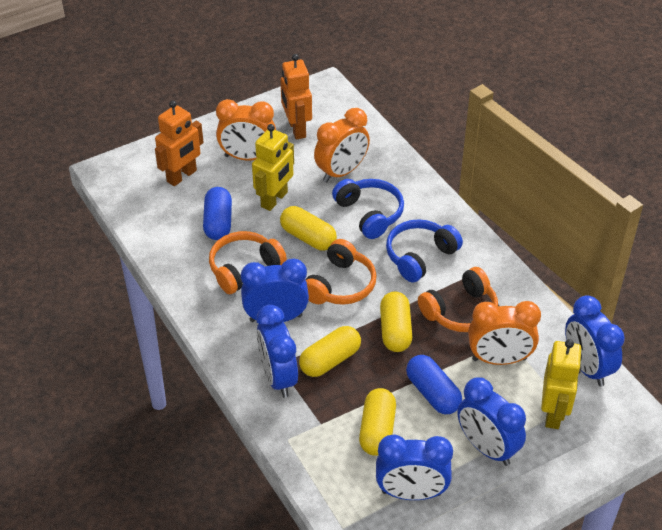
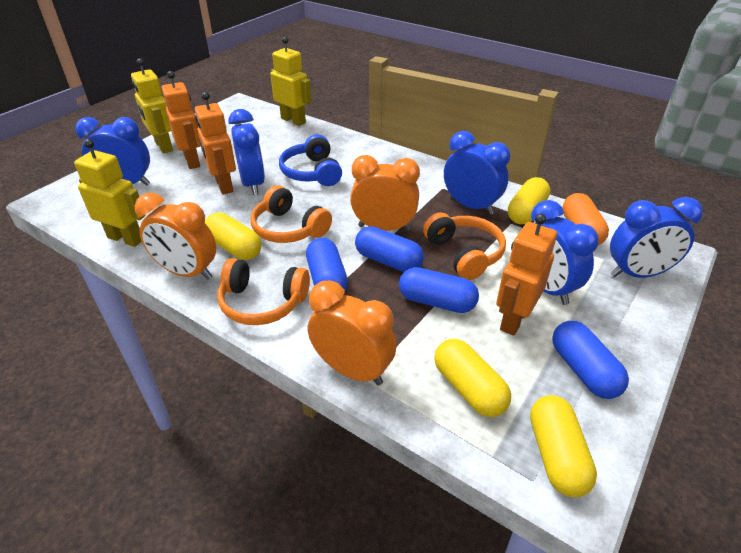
blue capsule: [203,187,232,240] [406,355,462,414] = 2 -> [306,238,348,290] [355,226,424,272] [399,267,479,313] [552,321,629,399] = 4
blue headphones: [332,179,404,239] [386,219,463,282] = 2 -> [279,134,342,186] = 1
orange capsule: none = 0 -> [563,193,609,245] = 1
orange robot: [155,101,204,186] [280,54,312,139] = 2 -> [162,71,201,169] [195,92,236,195] [496,213,557,336] = 3
yellow robot: [252,124,294,211] [541,339,582,429] = 2 -> [74,139,146,247] [131,58,173,154] [270,37,312,126] = 3

